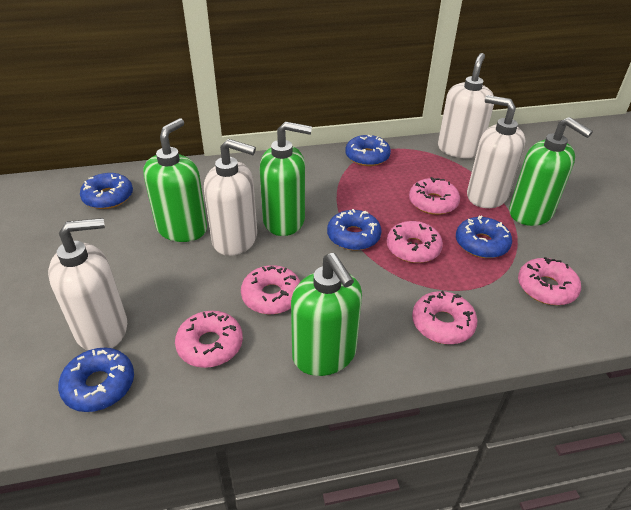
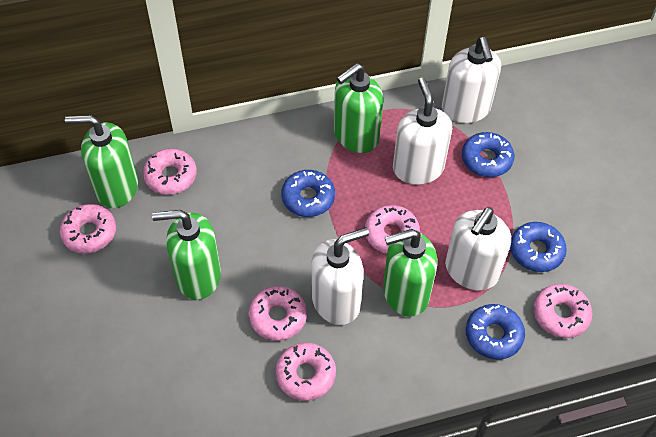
blue donut: [58,348,134,412] [80,173,133,209] [327,209,382,250] [345,135,391,166] [456,216,512,258] = 5 -> [281,170,335,217] [462,132,514,177] [466,304,525,360] [510,222,567,272] = 4

